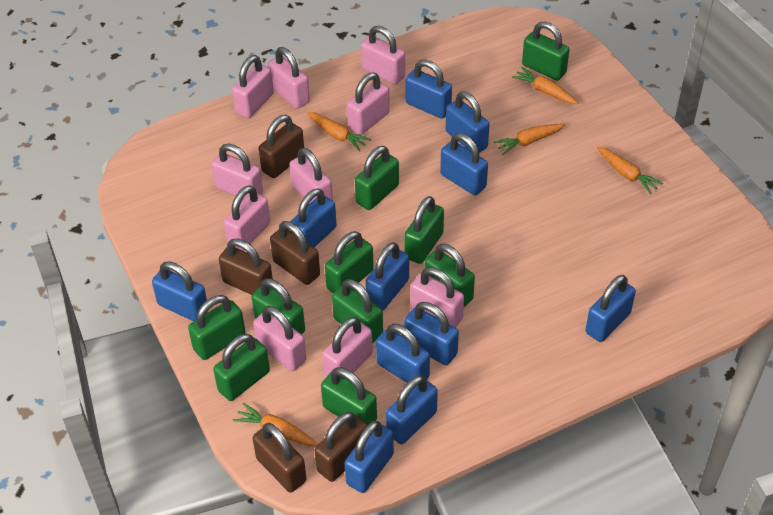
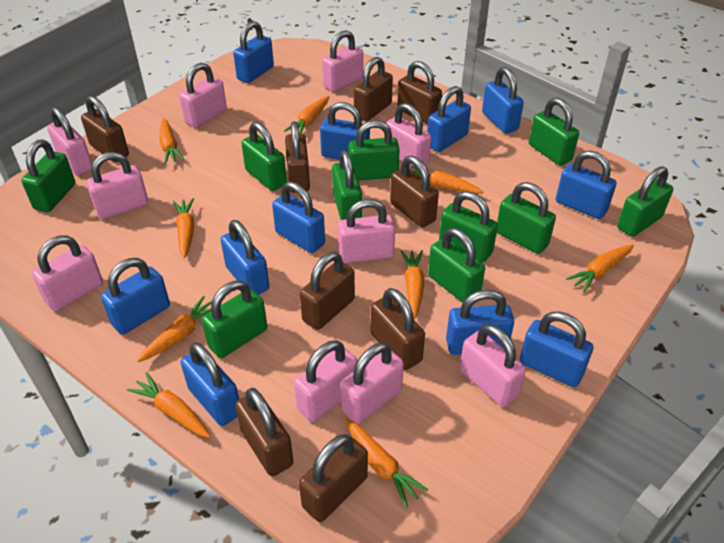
brown padlock: [219,239,273,295] [253,423,307,492] [259,115,304,178] [270,221,320,285] [315,412,367,482] = 5 -> [81,96,129,162] [235,388,294,476] [285,122,310,193] [299,434,368,522] [300,252,355,330] [354,57,393,122] [370,288,425,370] [390,156,439,228] [397,61,442,125] = 9
orange carrot: [233,403,318,446] [307,112,371,151] [494,124,565,155] [512,67,578,104] [597,147,663,194] = 5 -> [127,372,211,438] [137,296,212,362] [159,118,185,164] [172,198,194,258] [284,96,329,134] [345,419,428,508] [400,250,424,319] [411,165,484,194] [566,245,634,293] = 9

